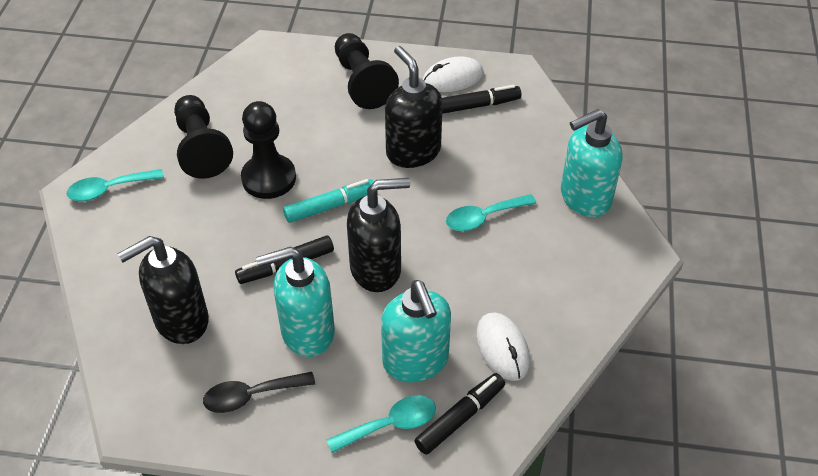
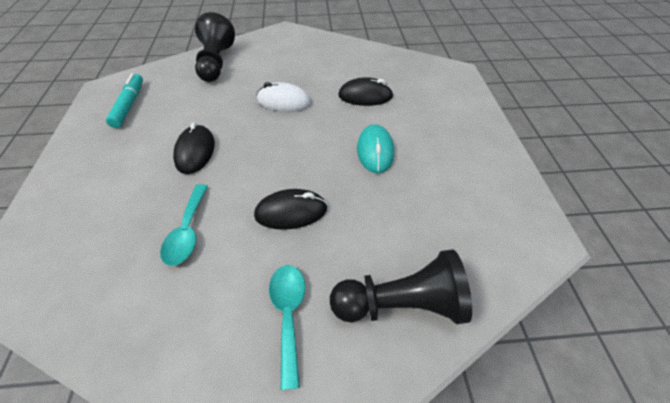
black marker: [235,235,334,284] [414,373,505,455] [442,85,521,114] = 3 -> none = 0
black mouse: none = 0 -> [173,122,215,174] [254,189,328,230] [338,77,394,106] = 3
black pawn: [174,95,233,179] [241,101,296,199] [335,33,399,109] = 3 -> [195,12,235,82] [330,249,472,324] = 2
black soap dispenser: [117,236,209,344] [347,178,410,292] [385,46,443,168] = 3 -> none = 0
black spoon: [203,372,315,413] = 1 -> none = 0
turquoise mouse: none = 0 -> [357,124,394,173] = 1
turquoise soap dispenser: [256,247,335,357] [381,280,451,383] [561,109,623,217] = 3 -> none = 0
turquoise spoon: [67,169,164,201] [326,395,436,453] [446,194,536,231] = 3 -> [160,184,208,266] [269,265,305,390] = 2
white mouse: [423,56,484,92] [476,313,530,381] = 2 -> [257,82,311,112] = 1

